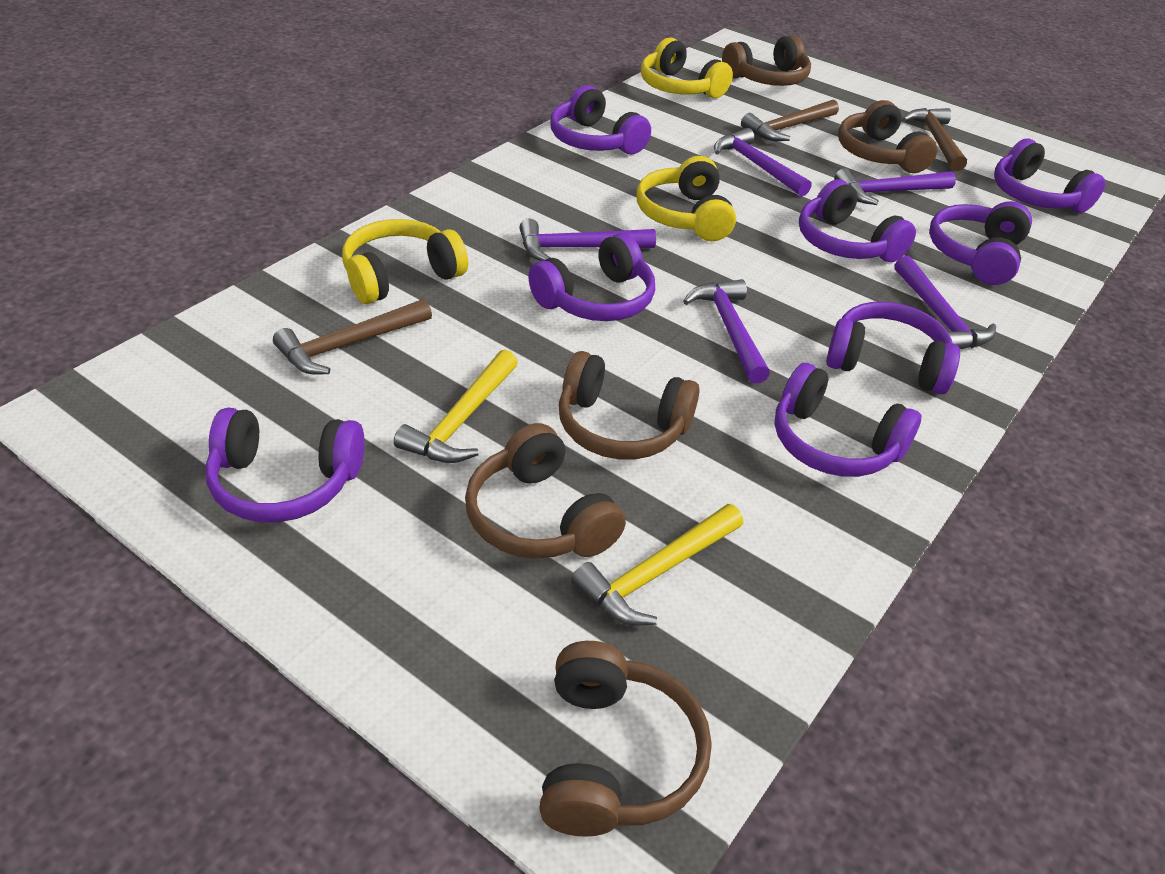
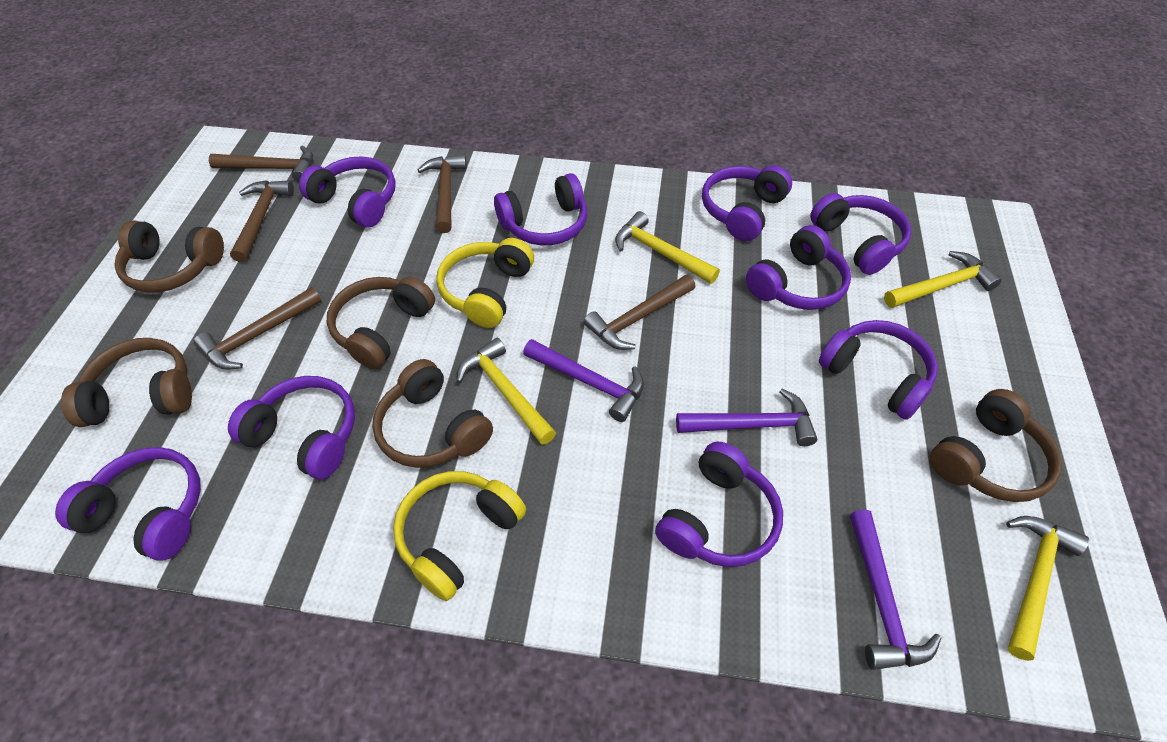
brown hammer: [273,299,432,374] [741,100,839,141] [902,108,967,171] = 3 -> [194,287,322,370] [209,146,313,182] [230,180,294,262] [417,154,467,233] [584,275,695,350] = 5
purple hammer: [519,218,656,261] [683,279,770,384] [714,128,812,197] [834,168,956,205] [895,256,996,349] = 5 -> [523,339,644,422] [676,389,817,446] [850,510,941,670] = 3
purple headphones: [205,408,365,522] [528,233,655,321] [550,85,651,154] [774,363,921,477] [799,179,916,262] [826,302,960,394] [929,201,1032,285] [994,139,1106,213] = 8 -> [55,447,201,561] [228,376,355,479] [299,156,396,227] [494,173,587,245] [655,442,783,567] [702,165,792,241] [746,225,851,310] [810,193,911,275] [819,320,938,420] = 9
yellow hammer: [394,350,518,463] [571,504,743,625] = 2 -> [456,338,556,445] [615,211,720,284] [884,251,1002,308] [1006,516,1089,661] = 4
yellow headphones: [342,219,468,304] [637,156,736,241] [641,37,733,98] = 3 -> [393,471,526,601] [436,238,534,328] = 2

